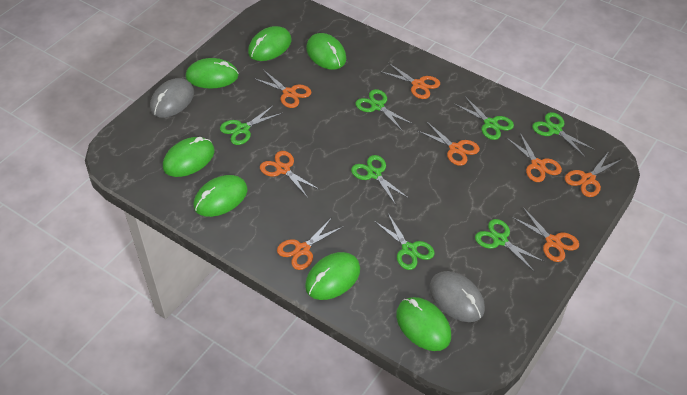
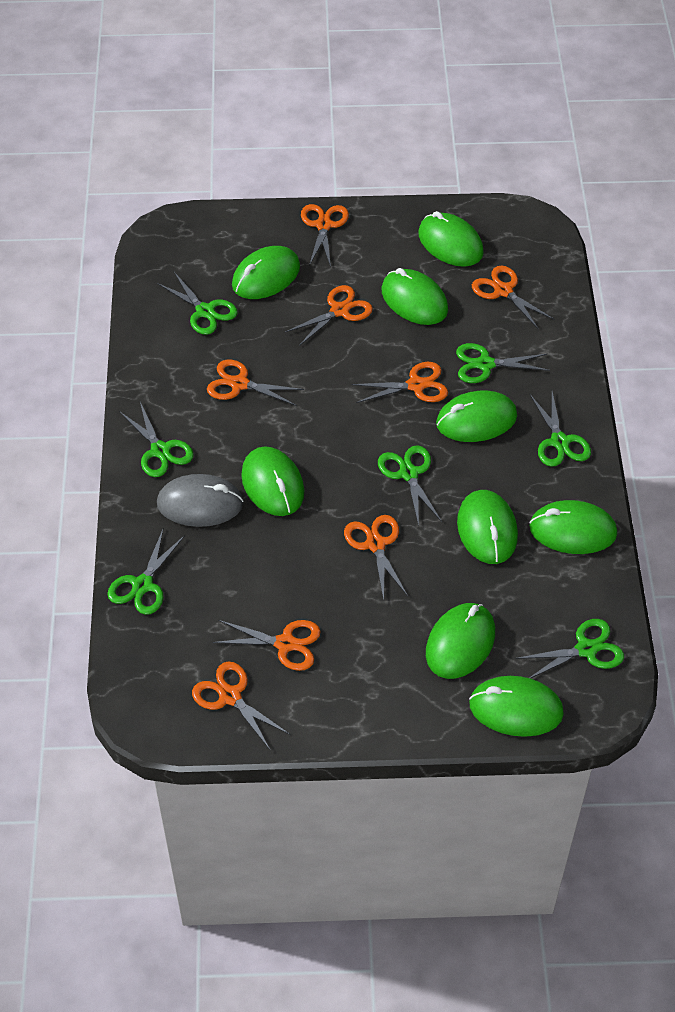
green mouse: [163,137,215,177] [186,58,239,88] [194,175,248,217] [248,26,292,61] [305,252,360,300] [306,33,346,70] [396,297,451,351] = 7 -> [232,246,300,299] [241,446,305,516] [381,268,448,325] [418,211,484,267] [426,603,495,679] [436,391,517,442] [457,490,518,564] [469,676,564,737] [529,500,617,554] = 9
grey mouse: [150,78,194,118] [430,271,485,322] = 2 -> [157,474,244,527] = 1

